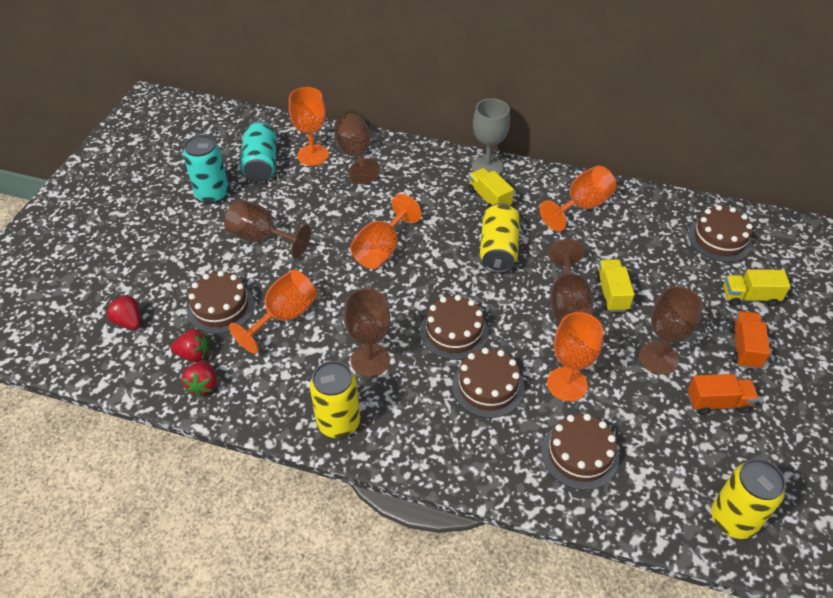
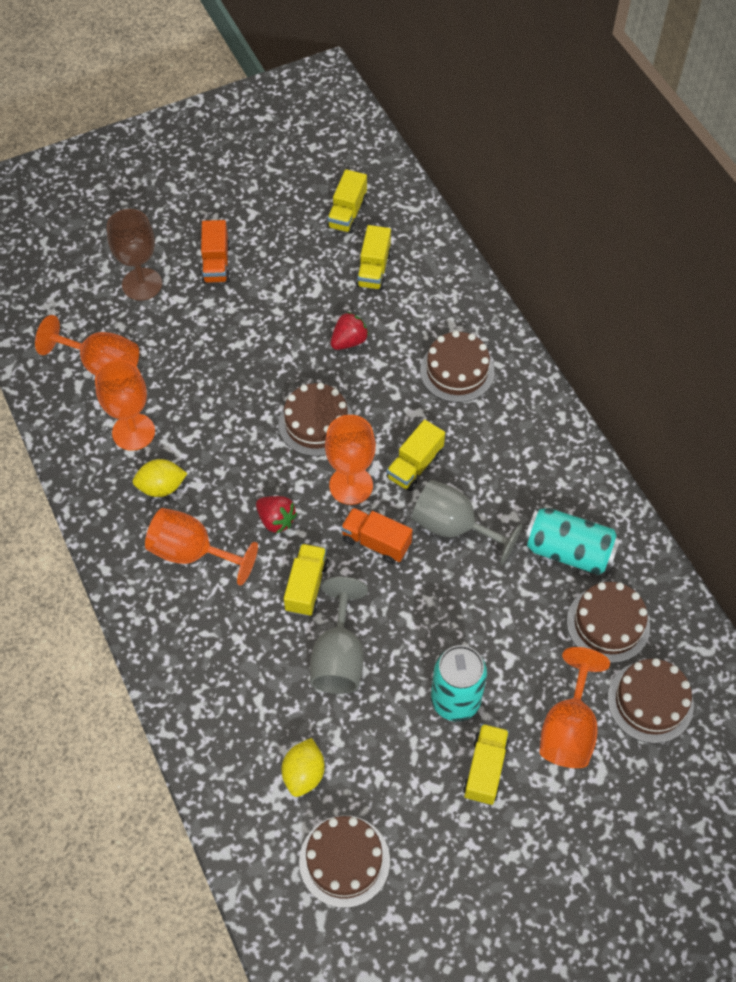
brown goblet: [224,200,311,259] [334,113,381,184] [344,288,390,377] [548,239,593,323] [639,286,703,375] = 5 -> [107,209,162,301] = 1
grey goblet: [472,98,510,175] = 1 -> [310,577,368,694] [412,480,523,565] = 2
red strawberry: [106,295,141,330] [171,329,209,362] [182,360,217,397] = 3 -> [256,496,297,534] [331,312,369,350] = 2
yellow can: [310,361,360,438] [480,203,520,273] [711,459,786,539] = 3 -> none = 0
yellow lemon: none = 0 -> [132,459,188,497] [281,738,325,797] = 2
yellow truck: [468,168,514,208] [595,259,634,312] [723,269,791,307] = 3 -> [284,544,329,616] [327,169,367,234] [356,225,392,290] [387,419,445,491] [463,724,509,805] = 5

